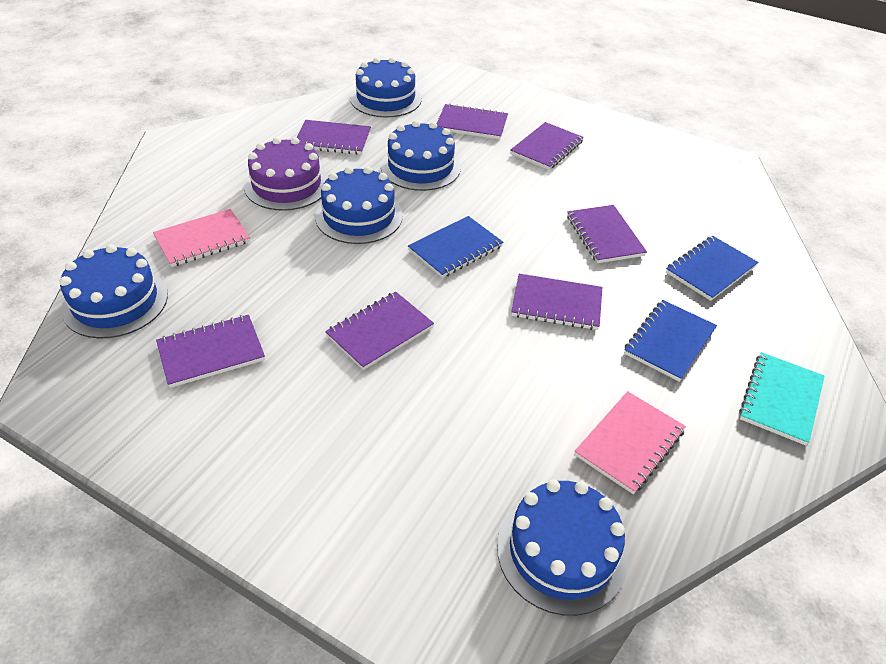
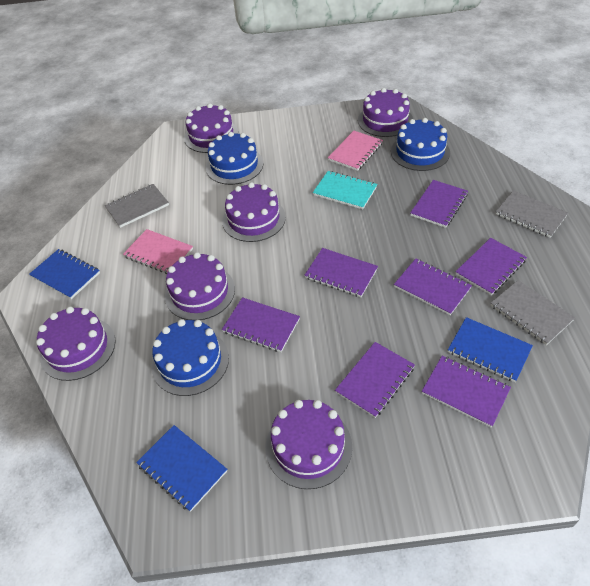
blue cake: [60,244,168,339] [315,166,403,244] [350,57,422,117] [381,120,461,191] [497,479,628,616] = 5 -> [152,319,229,396] [206,132,263,185] [391,118,450,171] = 3
grey notebook: none = 0 -> [105,184,169,228] [490,280,575,345] [496,190,568,238] = 3
purple cake: [244,137,328,211] = 1 -> [36,306,116,381] [165,252,235,321] [184,103,239,153] [222,182,286,242] [265,400,352,489] [358,88,413,137] = 6

